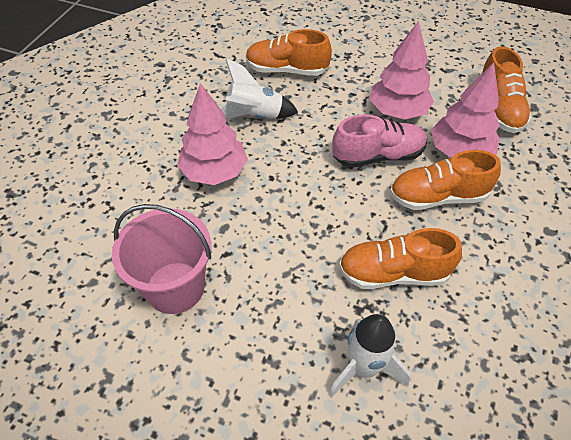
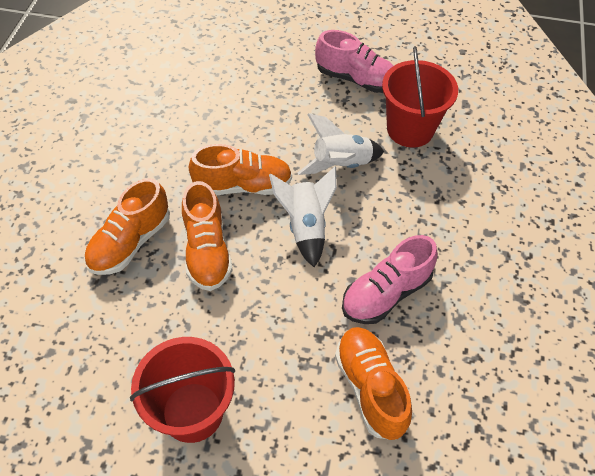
pink bucket: [112,204,212,314] = 1 -> none = 0
pink shoe: [332,114,427,168] = 1 -> [315,30,394,93] [342,235,438,324] = 2
pink tree: [177,83,248,185] [370,21,434,120] [431,63,500,158] = 3 -> none = 0
red bucket: none = 0 -> [130,337,235,443] [382,46,458,148] = 2

